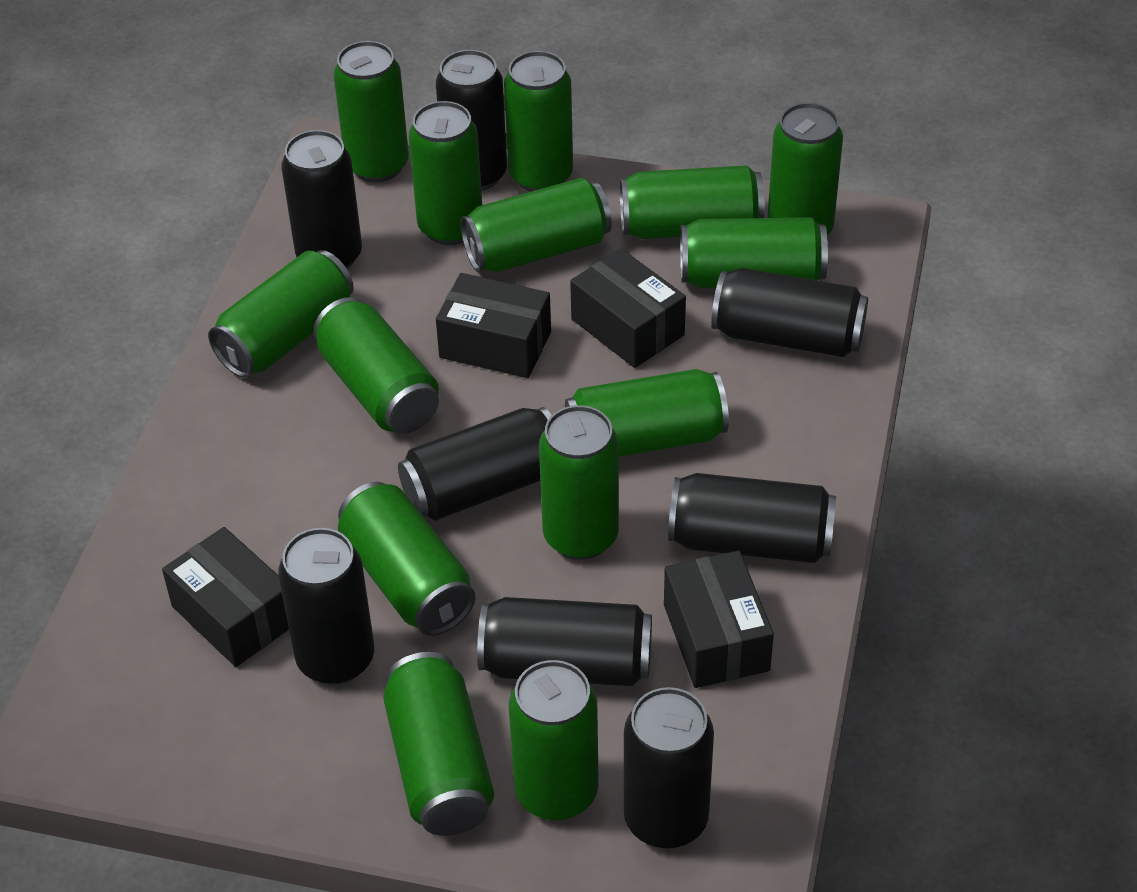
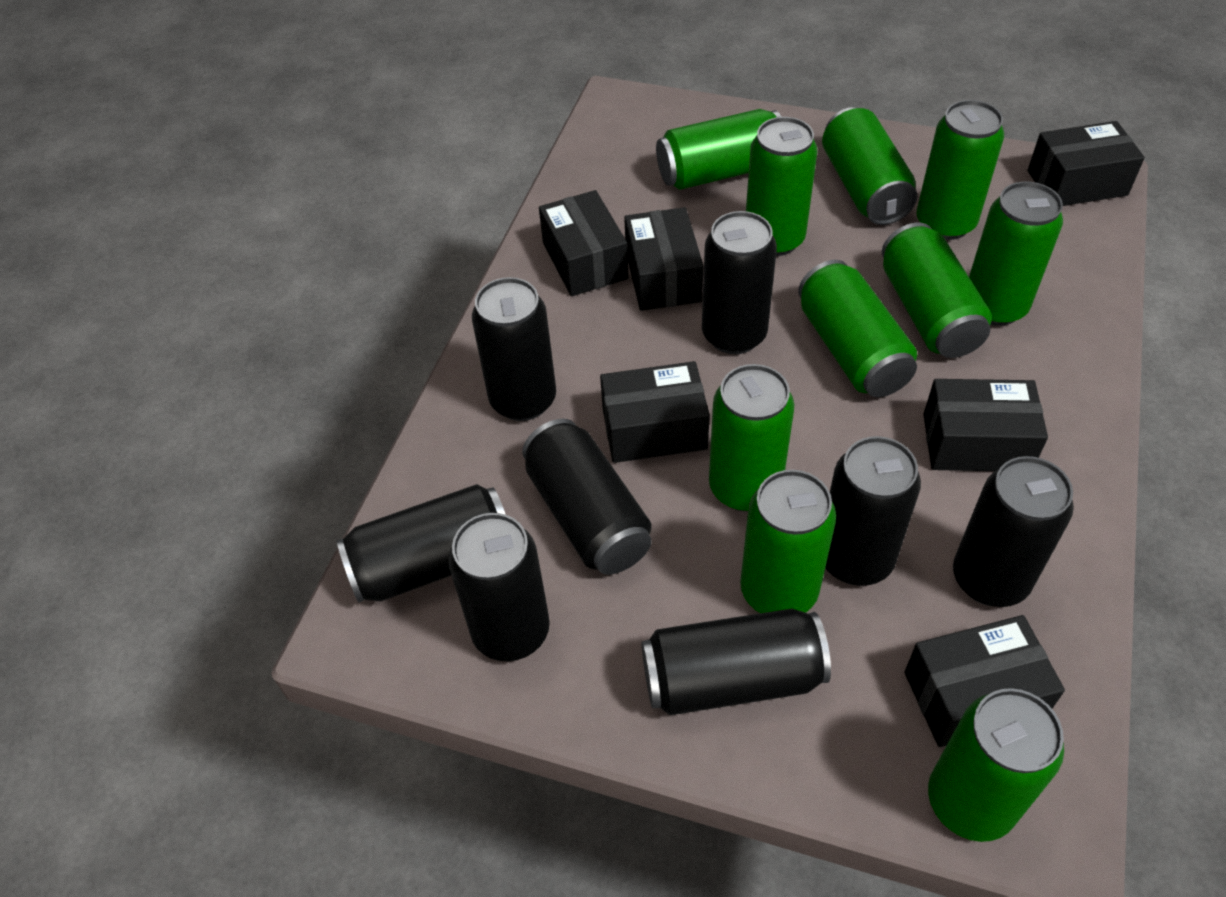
black box: [162,527,289,667] [436,273,551,378] [570,248,686,368] [664,551,774,688] = 4 -> [539,190,629,296] [600,361,710,463] [624,207,703,311] [904,615,1065,747] [923,379,1048,471] [1028,121,1145,206] = 6
green can: [208,250,354,378] [313,297,439,434] [334,41,409,182] [338,482,476,636] [383,652,494,836] [409,101,482,245] [460,178,612,272] [504,51,573,192] [509,660,599,820] [539,405,619,560] [565,369,729,457] [619,165,765,239] [680,217,828,288] [767,103,843,235] = 14 -> [656,109,782,190] [709,364,794,512] [740,470,836,613] [746,117,817,256] [798,260,917,397] [822,107,917,225] [882,223,992,358] [917,100,1004,240] [928,688,1064,842] [969,181,1063,326] = 10

